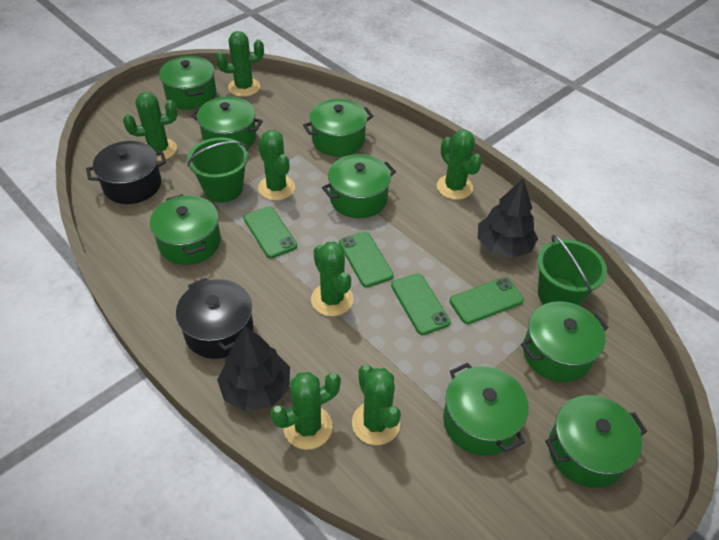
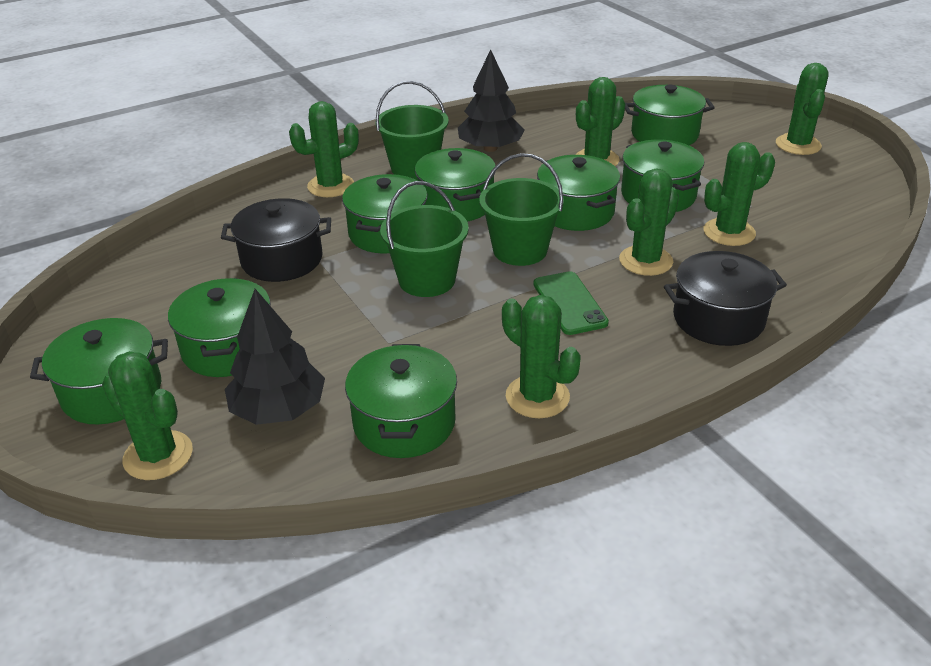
green bucket: [187,137,248,203] [537,235,607,306] = 2 -> [375,81,449,180] [380,181,469,297] [479,153,564,266] = 3
green phone: [243,206,297,258] [339,232,394,287] [391,273,451,335] [449,277,524,324] = 4 -> [533,271,609,335] = 1

